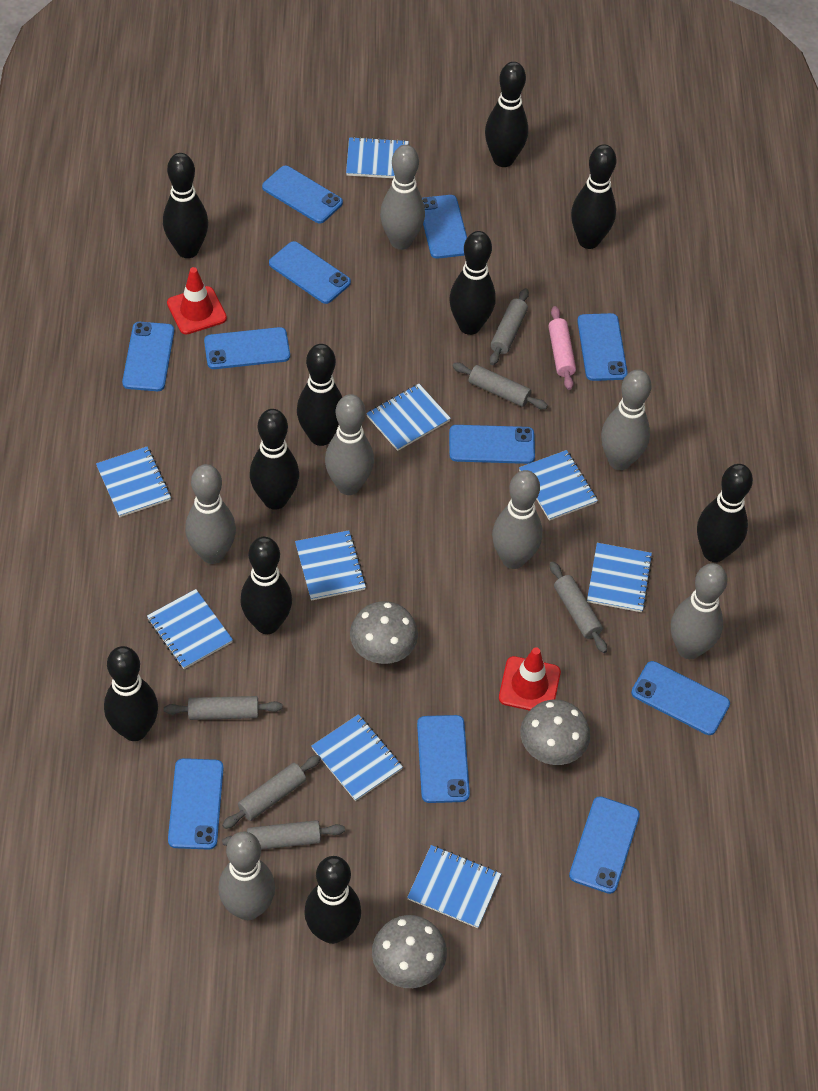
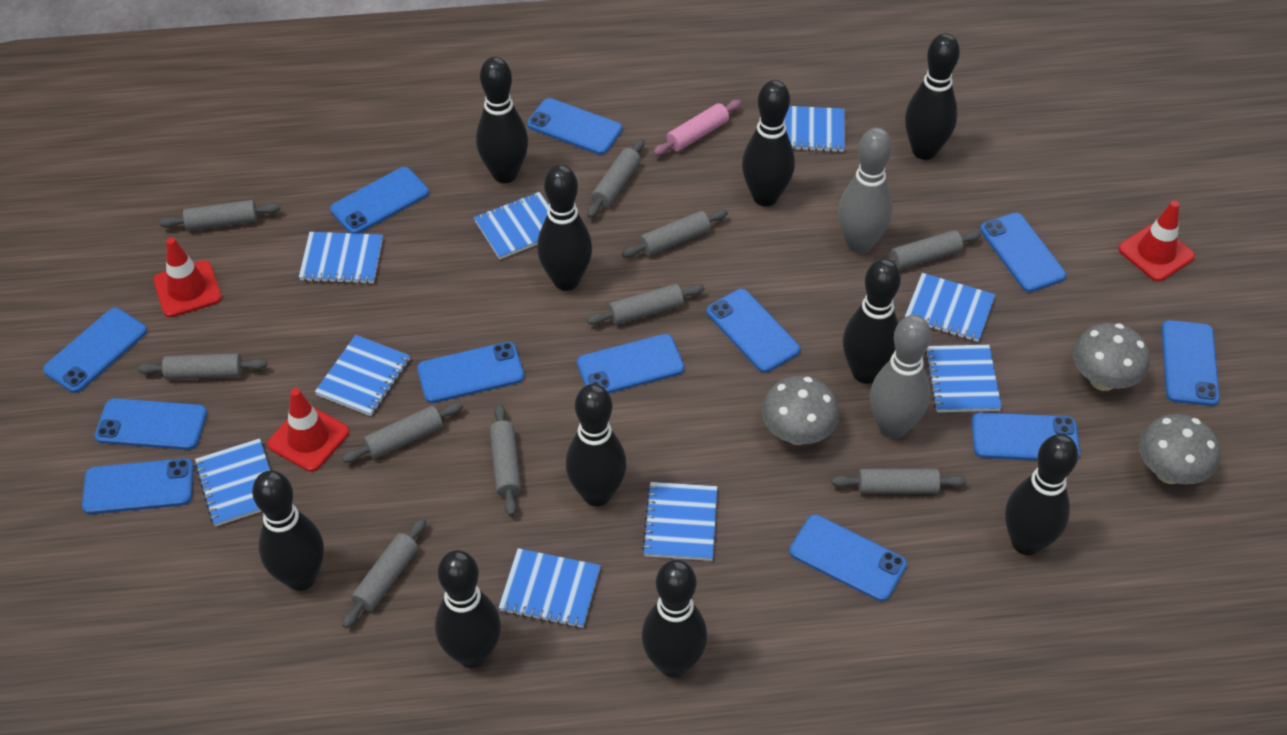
blue phone: [122,322,174,391] [168,758,224,850] [204,327,290,369] [262,166,343,223] [269,241,351,304] [417,715,470,803] [422,195,467,259] [449,425,535,464] [569,796,640,894] [577,313,628,381] [631,661,730,735] = 11 -> [43,308,147,393] [82,458,194,514] [95,398,207,450] [330,167,429,234] [417,342,524,403] [527,98,622,155] [577,334,684,393] [707,289,800,373] [789,515,907,601] [972,412,1080,460] [980,213,1066,292] [1161,320,1220,406] = 12
grey bowling pin: [185,464,236,564] [218,832,275,920] [325,394,374,495] [380,145,425,250] [492,470,542,569] [601,370,652,470] [671,563,727,659] = 7 -> [838,128,893,254] [870,315,931,439] = 2
grey rolling pin: [164,696,283,720] [222,755,321,829] [222,820,345,850] [452,363,548,409] [489,288,529,365] [550,562,607,653] = 6 -> [137,353,267,380] [159,200,281,231] [342,402,463,463] [342,518,426,628] [490,404,521,516] [587,139,644,218] [587,284,705,325] [621,209,728,258] [831,468,967,494] [871,230,981,270] = 10
red traffic cone: [167,267,227,335] [499,647,561,711] = 2 -> [153,237,222,317] [267,388,349,472] [1118,201,1195,281] = 3

